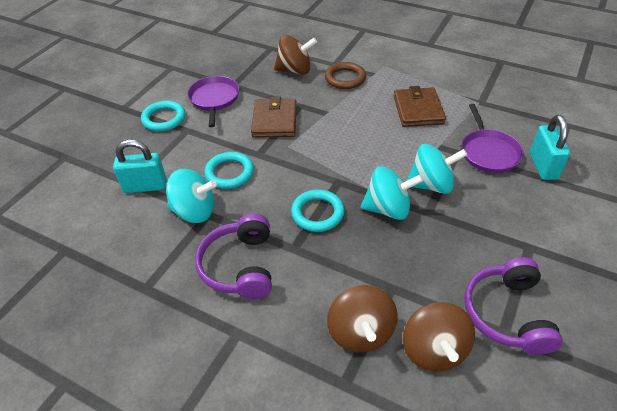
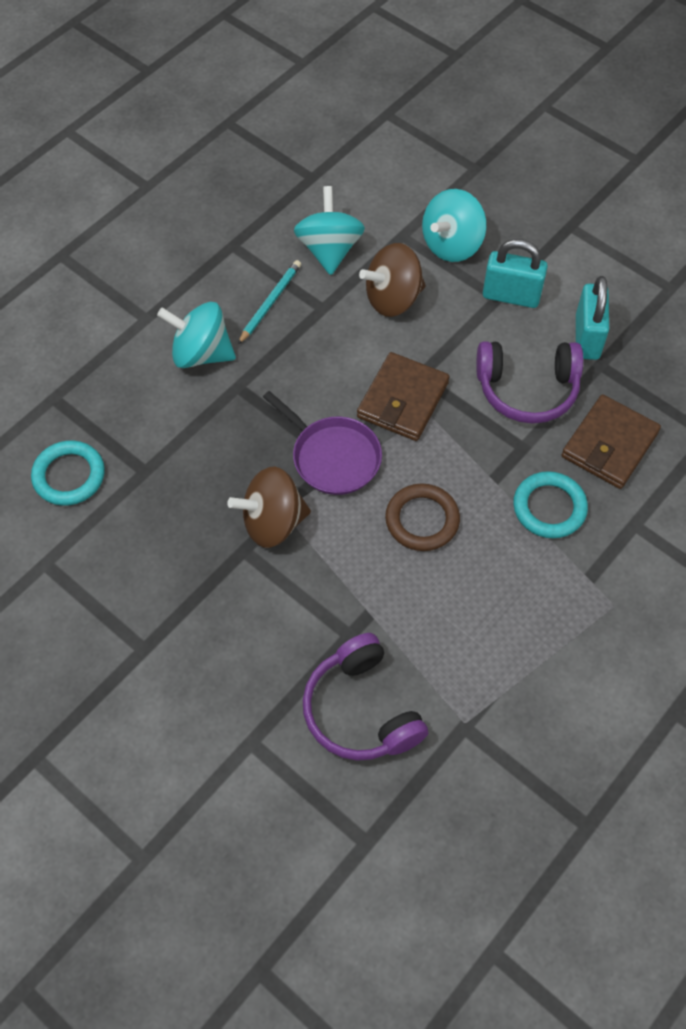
brown spinning top: [274,35,317,75] [327,285,398,353] [403,302,475,371] = 3 -> [227,467,311,548] [359,243,426,317] = 2
purple pan: [187,76,239,127] [462,104,524,173] = 2 -> [263,391,382,495] = 1
turquoise pencil: none = 0 -> [238,260,301,344] = 1
turquoise ring: [141,101,185,131] [204,152,254,189] [291,189,344,232] = 3 -> [31,440,105,506] [513,471,588,538] = 2

